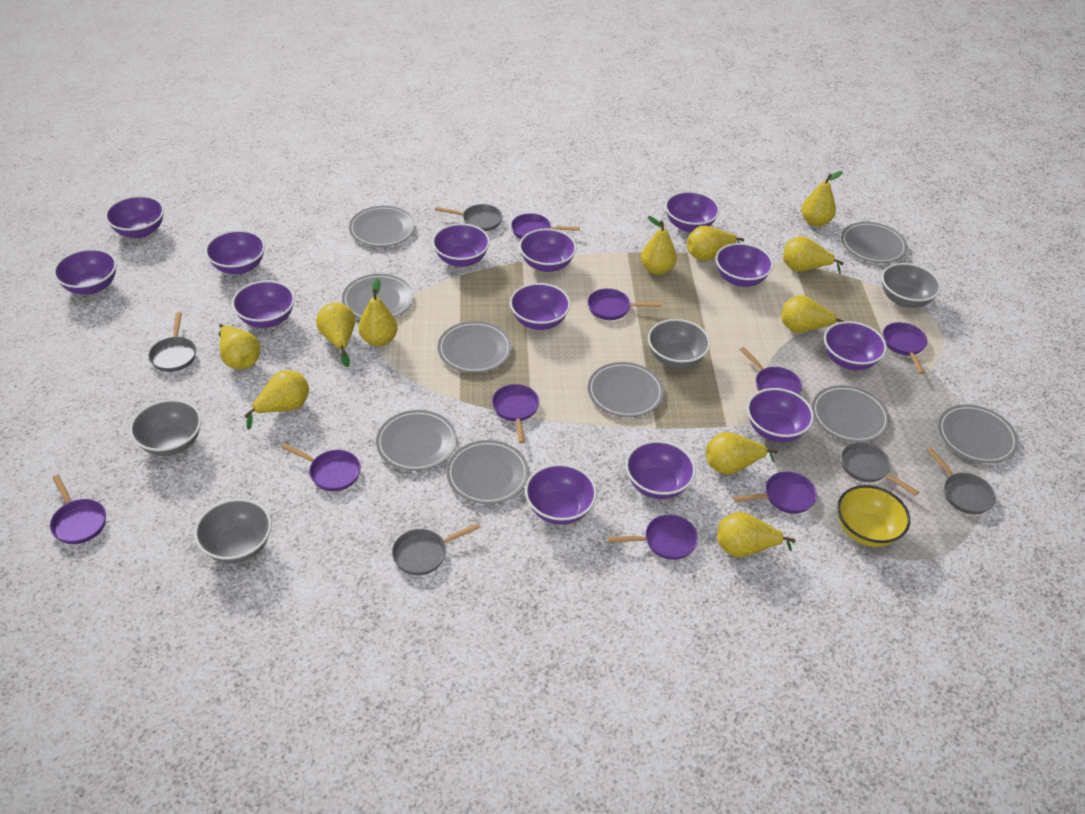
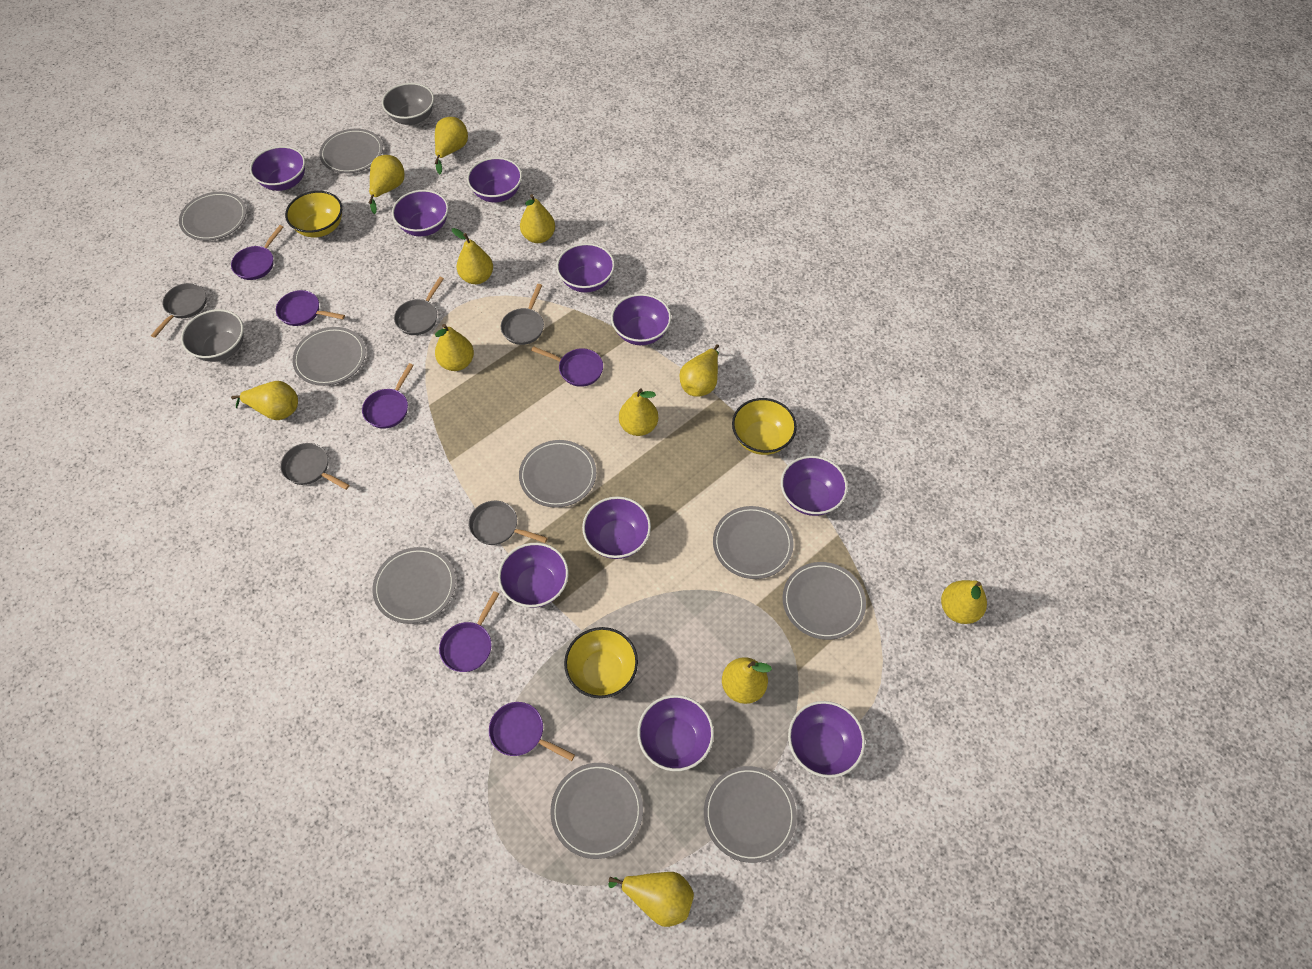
grey bowl: [130,399,202,456] [195,499,272,563] [648,319,710,368] [882,263,941,308] = 4 -> [181,309,244,362] [382,83,434,125] = 2
purple bowl: [53,249,117,295] [105,195,164,238] [205,230,265,274] [232,280,295,328] [432,223,490,267] [510,283,571,330] [519,228,577,272] [525,464,597,525] [626,441,696,499] [665,191,720,232] [715,243,773,287] [747,388,814,442] [824,321,887,370] = 13 -> [250,146,305,191] [392,190,449,236] [467,157,522,202] [498,543,568,608] [556,243,615,292] [582,496,651,559] [611,294,671,345] [638,695,714,771] [781,456,848,516] [788,701,865,778] = 10
purple pan: [50,475,106,544] [281,443,361,491] [492,384,539,443] [511,213,580,239] [588,288,662,320] [609,515,698,560] [734,472,817,514] [739,347,802,395] [883,322,927,374] = 9 -> [231,225,284,280] [276,290,345,326] [362,363,414,429] [439,591,499,672] [489,702,575,761] [531,346,603,387] = 6
yellow bowl: [837,485,910,547] = 1 -> [285,191,342,237] [564,627,638,698] [732,398,797,455] = 3

